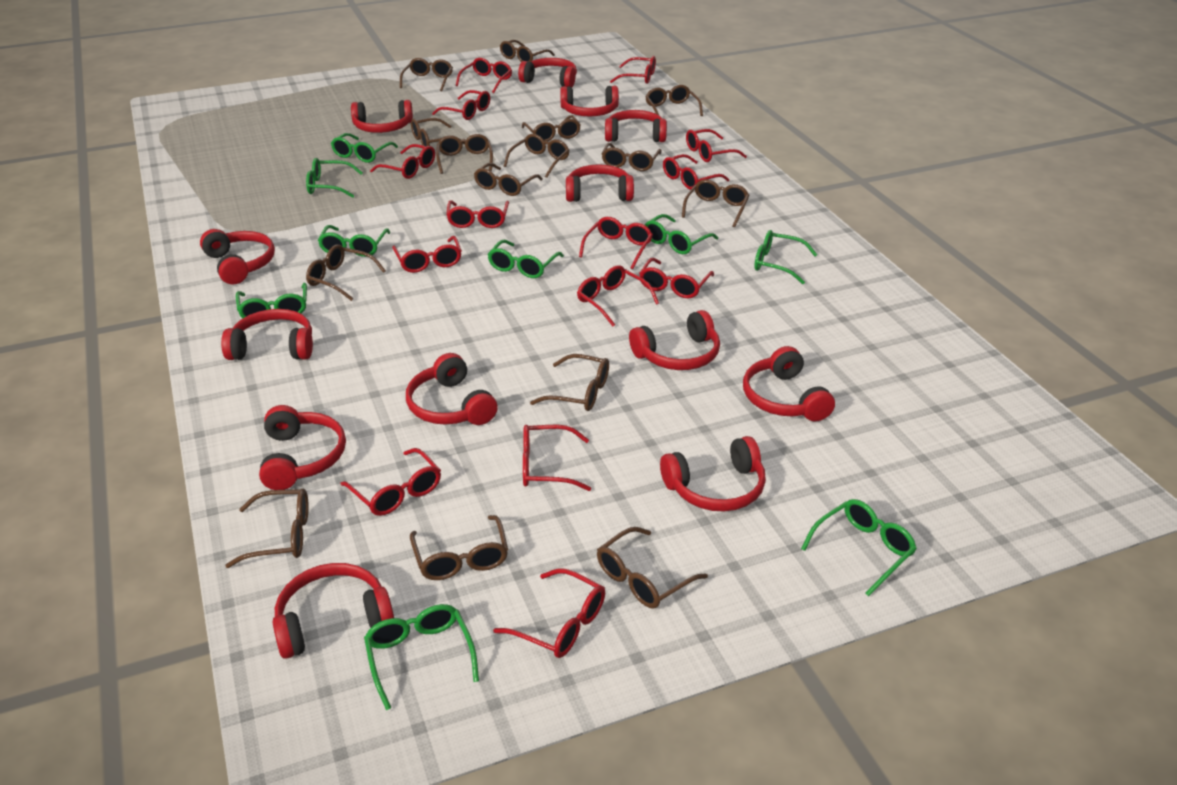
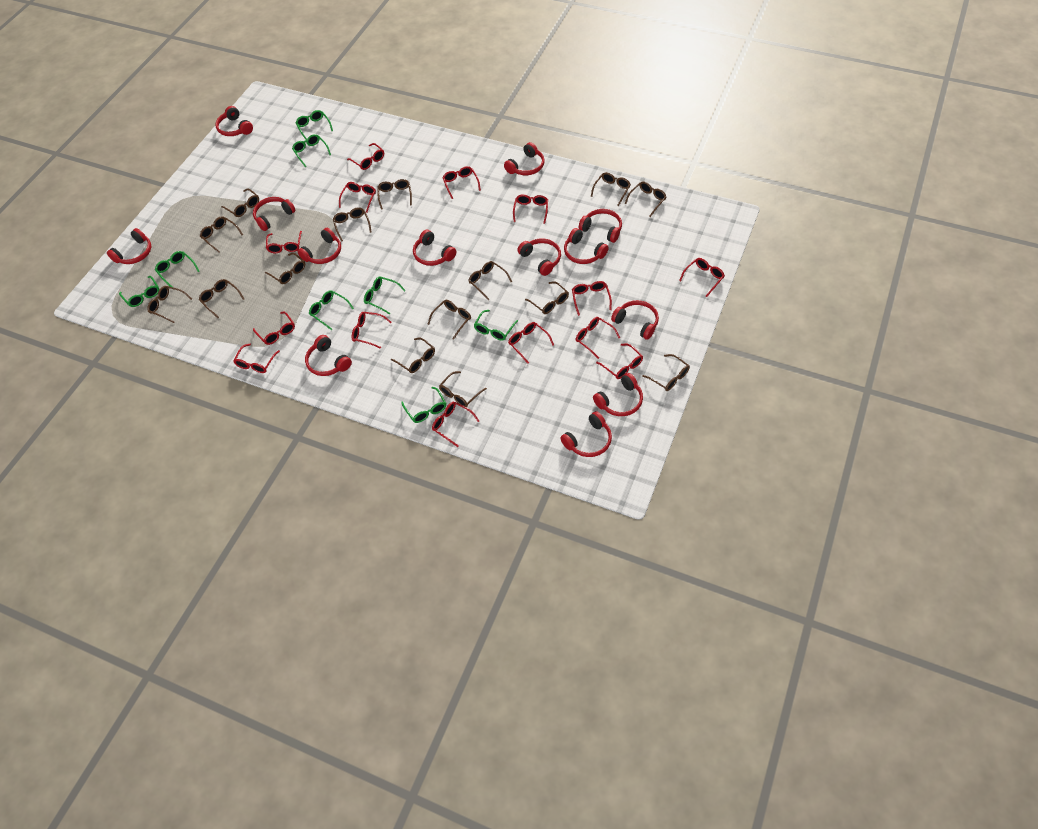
green glasses: [236,283,307,318] [306,158,363,198] [318,225,390,257] [331,133,398,163] [364,604,479,710] [487,240,564,278] [644,214,718,254] [754,230,817,284] [801,499,917,596] = 9 -> [119,276,159,307] [155,251,199,287] [292,134,331,167] [296,110,333,140] [309,290,354,330] [364,276,406,315] [401,387,446,423] [474,310,518,341] = 8

